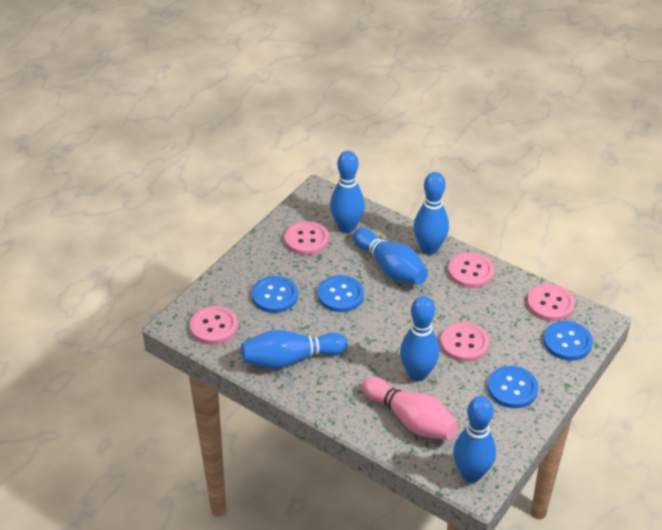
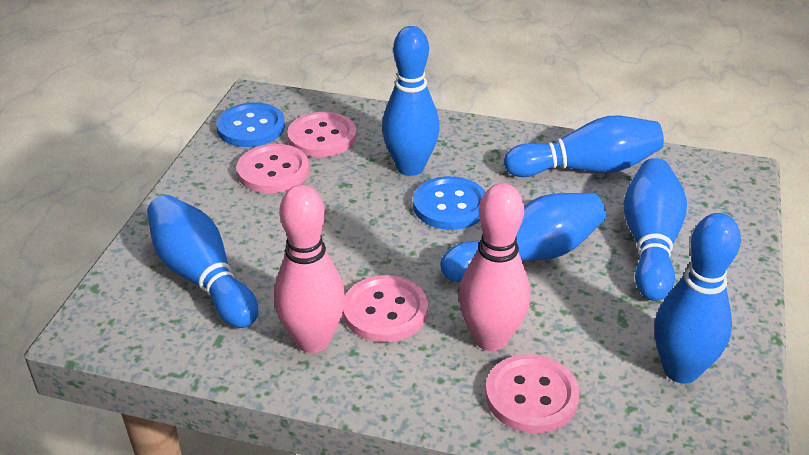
blue button: [252,276,298,313] [318,275,364,312] [488,366,538,408] [543,321,593,361] = 4 -> [216,102,285,147] [413,176,485,230] = 2
pink bowling pin: [362,377,459,440] = 1 -> [274,185,345,353] [459,183,530,351] = 2
pink button: [190,306,238,345] [285,221,329,255] [441,322,489,362] [448,252,494,288] [527,284,575,321] = 5 -> [237,144,309,193] [287,112,356,157] [343,275,428,342] [485,354,580,433] = 4

